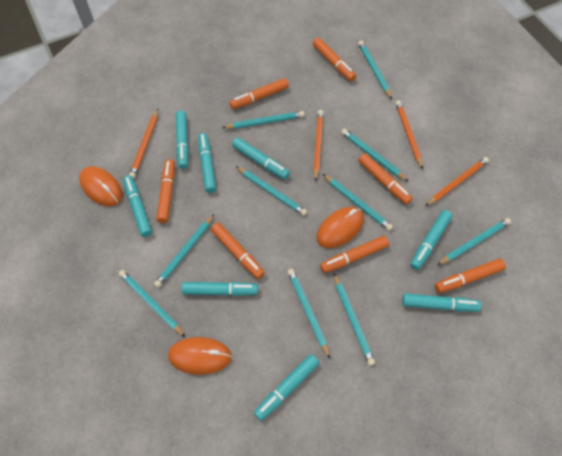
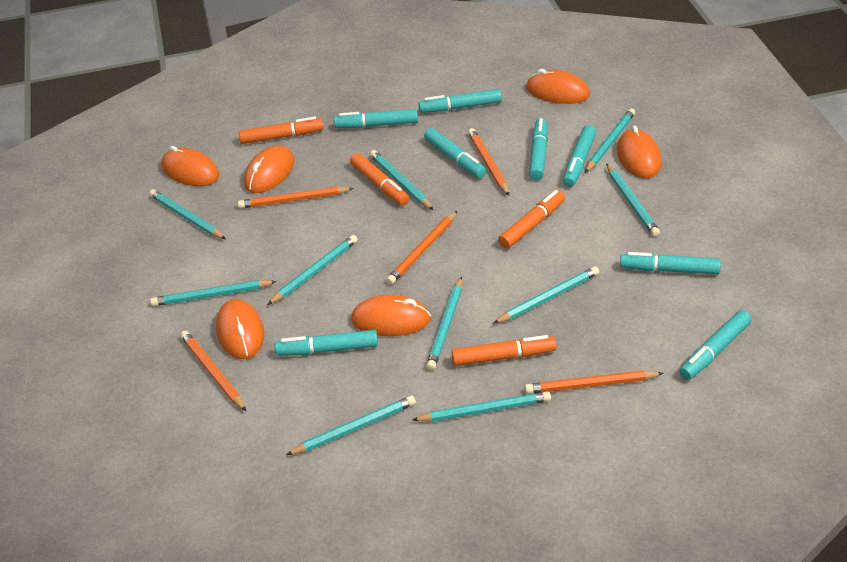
orange marker: [157,159,175,223] [211,223,265,279] [230,78,289,109] [313,38,356,81] [320,236,389,273] [358,153,413,205] [435,259,506,293] = 7 -> [239,117,324,144] [350,153,410,206] [451,335,556,366] [498,190,566,249] = 4
orange mouse: [79,166,122,206] [168,337,232,375] [316,207,364,248] = 3 -> [161,146,219,186] [216,299,264,359] [244,145,294,193] [351,294,431,336] [526,69,590,104] [617,126,662,178] = 6
orange pencil: [129,109,158,179] [313,110,324,182] [395,100,423,170] [426,157,489,206] = 4 -> [180,331,246,411] [238,187,354,209] [386,211,457,285] [468,128,509,196] [525,370,664,394] = 5

